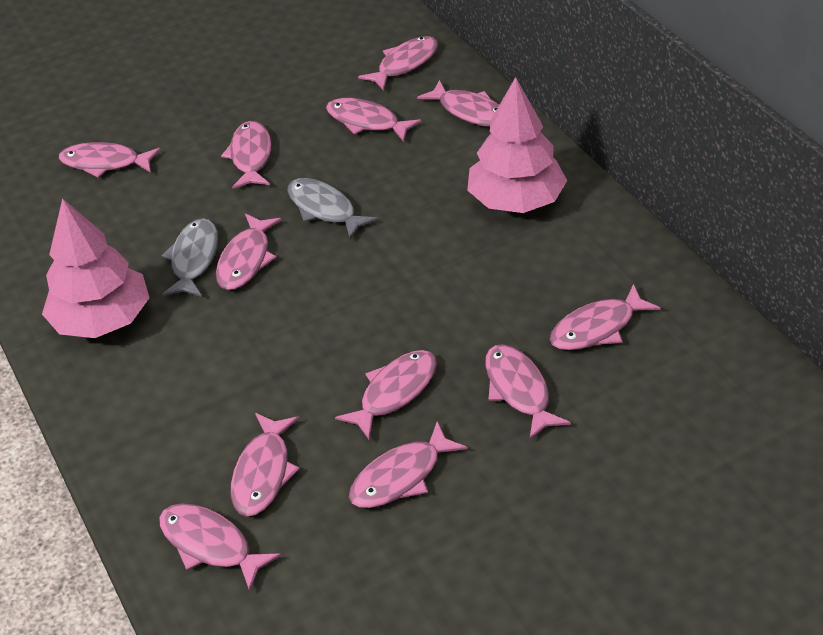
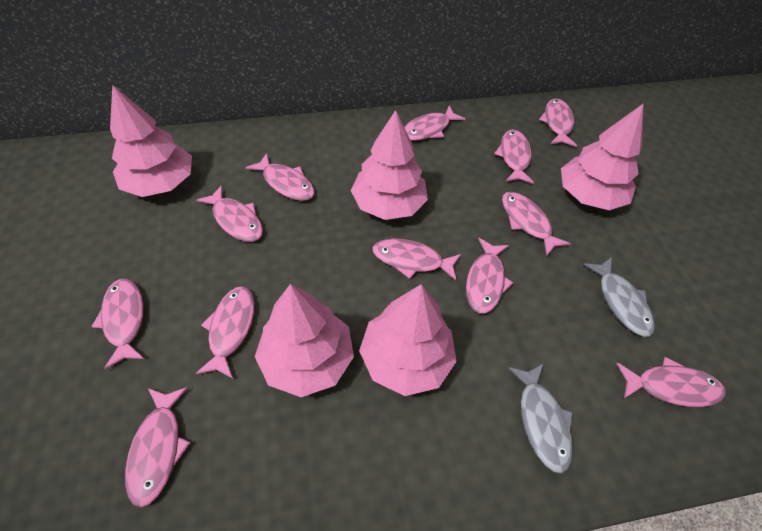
pink tree: [42,198,149,338] [467,77,567,213] = 2 -> [110,85,192,197] [255,284,354,397] [351,110,428,220] [359,284,457,396] [561,104,643,210] = 5

